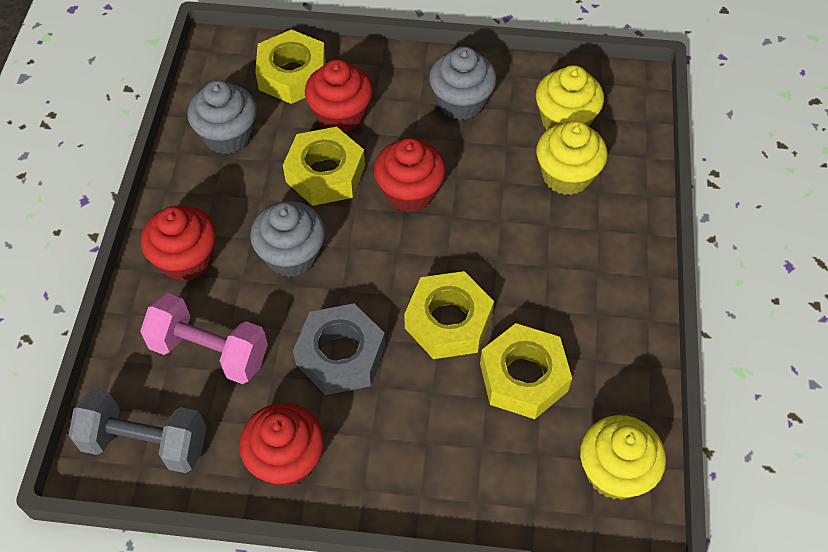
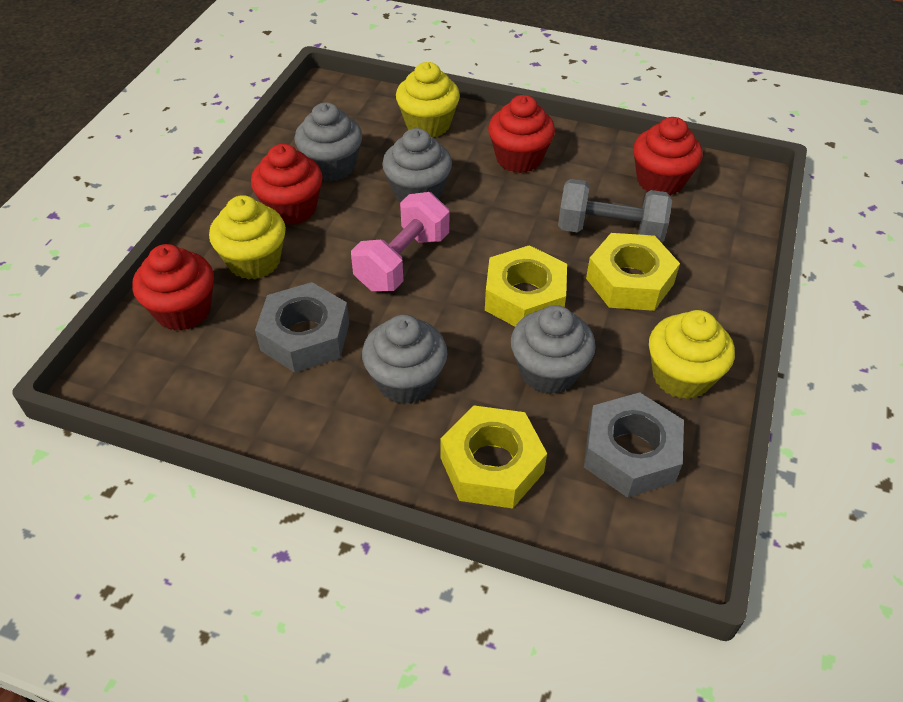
grey cupcake: [187,80,257,154] [250,201,325,277] [429,47,497,120] = 3 -> [294,102,362,181] [362,315,447,404] [382,128,452,202] [511,305,596,394] = 4
grey nut: [293,303,385,395] = 1 -> [255,282,349,373] [584,392,684,498] = 2
yellow nut: [255,29,326,104] [283,127,365,206] [404,271,494,359] [480,323,572,419] = 4 -> [440,405,547,509] [485,245,567,327] [586,233,680,311] = 3

